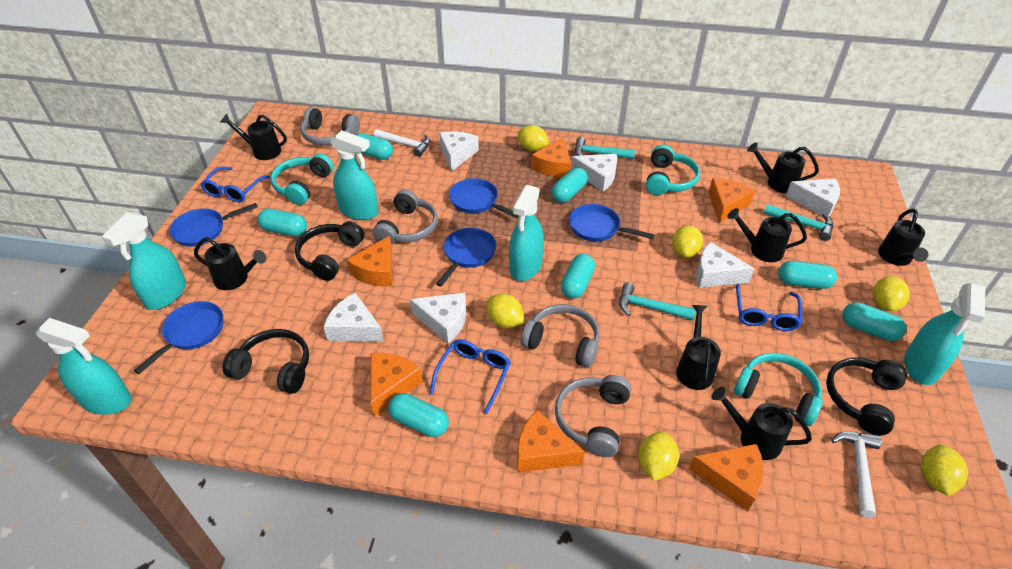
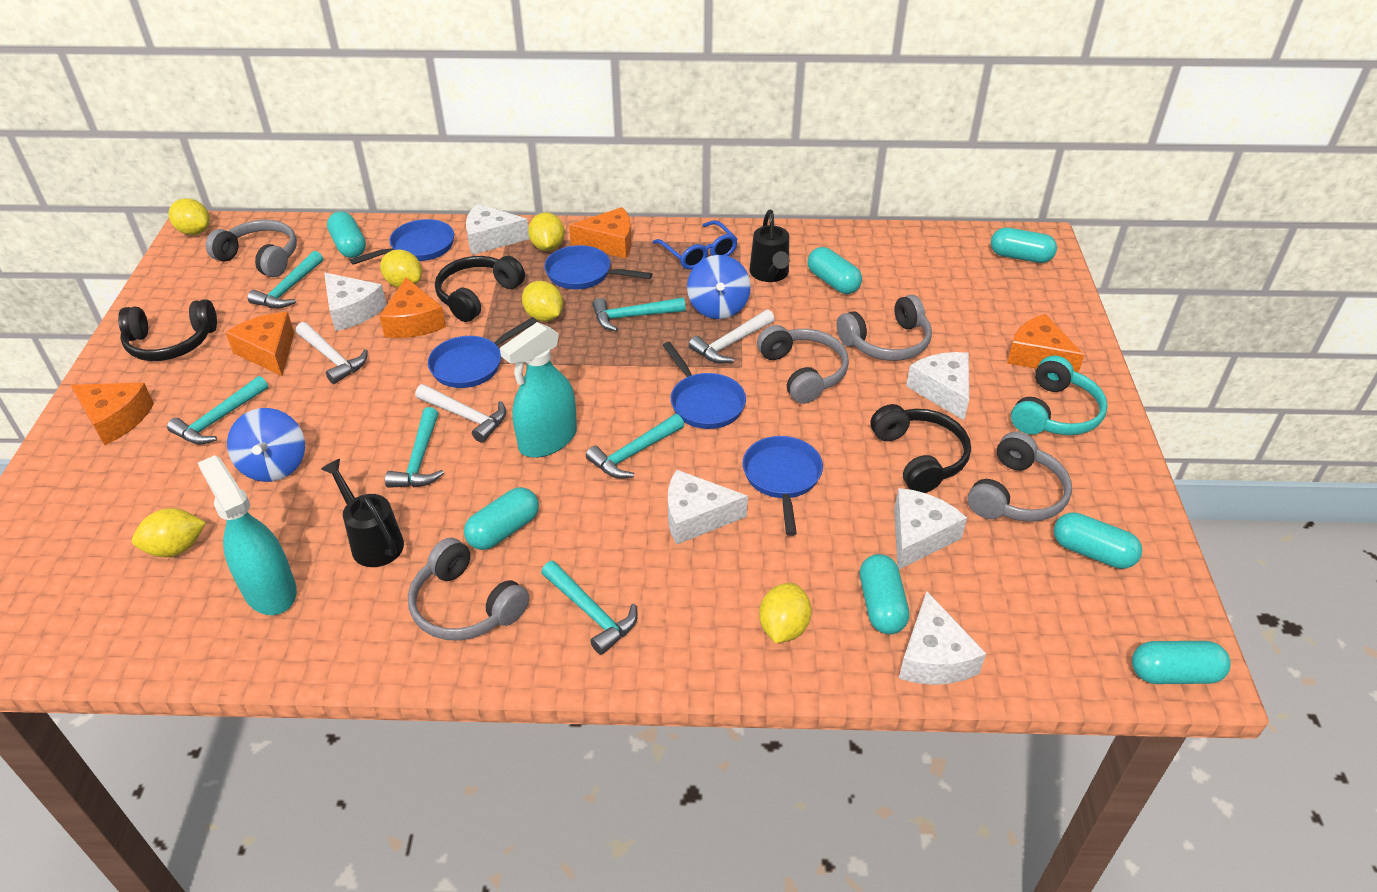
black watering can: [194,237,266,290] [220,114,287,160] [676,305,721,390] [711,387,812,460] [727,208,807,262] [747,142,819,193] [878,208,928,266] = 7 -> [321,459,404,567] [750,210,790,282] = 2
blue glasses: [201,167,270,202] [430,339,511,414] [736,284,803,331] = 3 -> [653,220,738,270] = 1
blue spinning top: none = 0 -> [227,408,305,482] [687,255,751,319] = 2
grey headphones: [300,107,360,145] [373,189,438,244] [521,304,600,368] [555,375,631,457] = 4 -> [206,220,297,277] [408,538,529,641] [757,325,849,404] [837,295,932,361] [967,432,1072,522] = 5
orange cheese: [347,236,392,286] [370,353,423,416] [517,410,585,472] [531,137,571,177] [689,444,763,511] [708,178,755,223] = 6 -> [71,383,154,445] [225,312,294,376] [379,277,446,338] [569,207,631,259] [1007,314,1084,373] = 5
turquoise hammer: [575,137,635,159] [619,282,696,321] [763,204,833,241] = 3 -> [167,376,268,444] [247,251,323,308] [385,407,444,488] [541,561,638,655] [586,414,684,479] [592,297,686,332] = 6
turquoise headphones: [270,154,333,205] [646,145,700,195] [734,353,822,426] = 3 -> [1011,356,1108,435] = 1
turquoise spray bottle: [36,318,131,415] [102,212,186,310] [330,130,379,220] [509,185,544,281] [904,283,985,385] = 5 -> [198,455,297,615] [500,322,577,458] = 2
white hammer: [374,129,430,157] [831,431,882,518] = 2 -> [296,322,368,384] [415,384,506,443] [689,310,775,364] = 3

